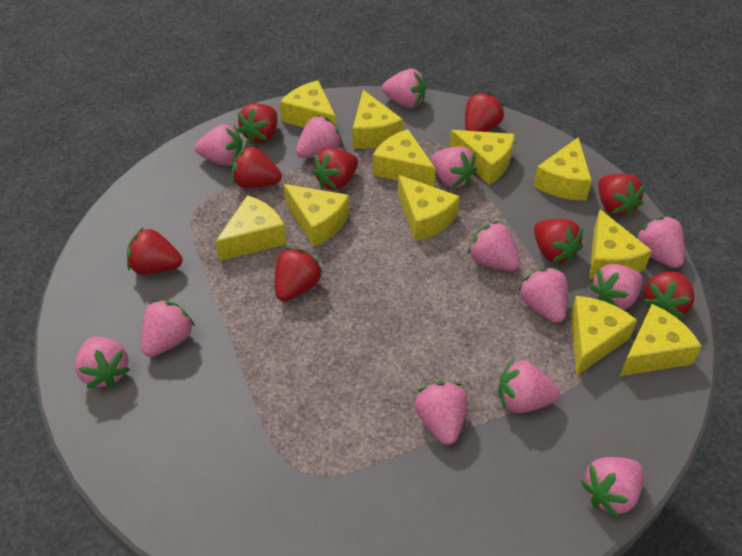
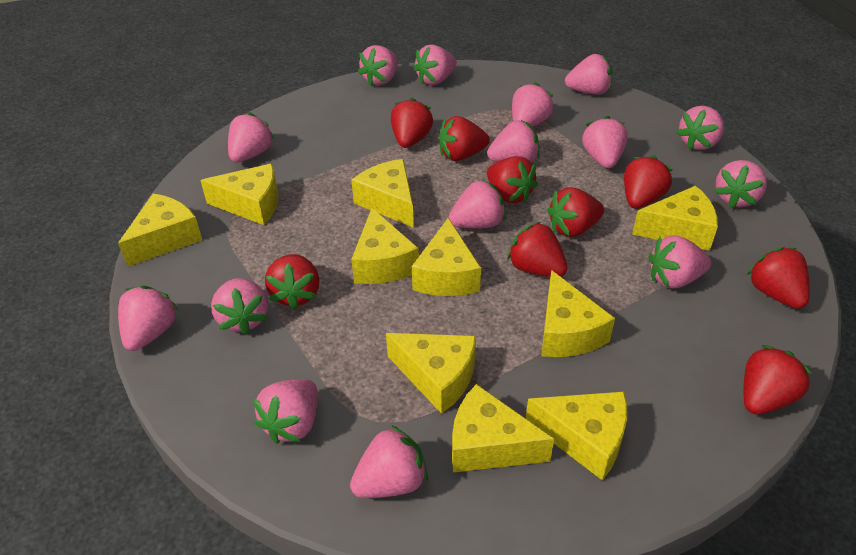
pink strawberry: [75,337,130,388] [141,299,195,357] [195,124,243,166] [296,115,343,158] [382,69,426,108] [415,382,468,445] [431,146,477,188] [467,221,520,271] [498,359,560,413] [518,268,568,323] [581,457,643,518] [590,264,643,310] [636,216,685,268] = 13 -> [118,285,179,351] [211,278,268,335] [228,112,274,162] [254,379,318,444] [350,425,428,498] [358,45,398,86] [413,44,457,85] [449,179,506,228] [487,120,540,162] [512,82,553,127] [565,54,613,95] [582,116,628,168] [648,235,711,288] [676,106,724,150] [714,160,767,208] = 15
yellow cheese: [216,195,286,261] [280,80,336,128] [284,184,349,247] [353,90,403,149] [373,129,436,187] [398,175,460,241] [449,130,514,185] [534,137,592,201] [570,296,637,375] [589,210,652,279] [620,304,701,376] = 11 -> [118,194,202,267] [200,163,278,225] [351,159,414,228] [351,208,419,284] [386,333,476,414] [412,218,481,296] [452,384,554,472] [526,392,627,481] [541,270,615,357] [632,186,718,251] = 10

